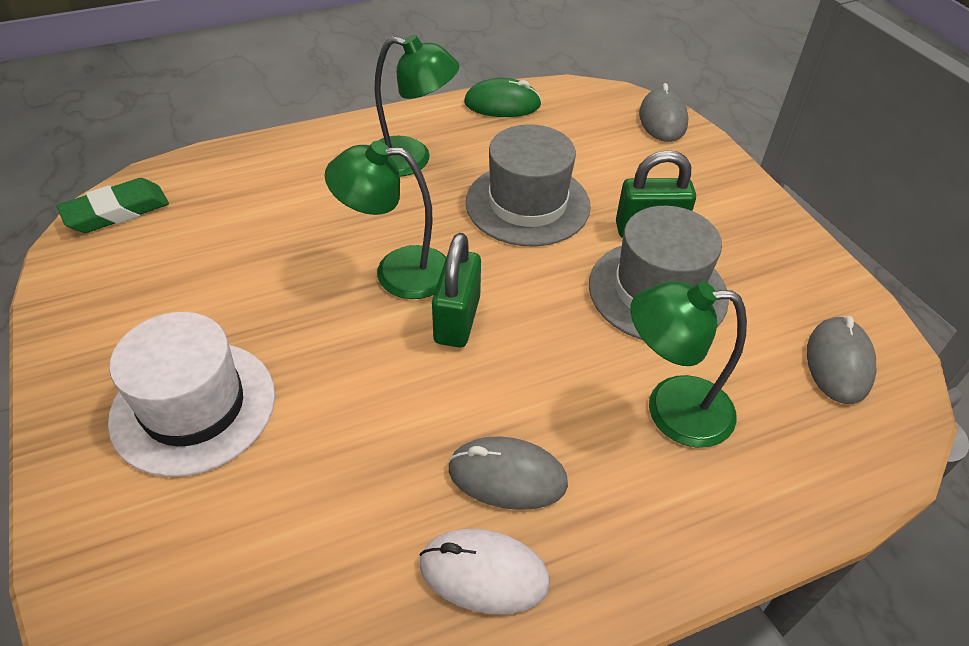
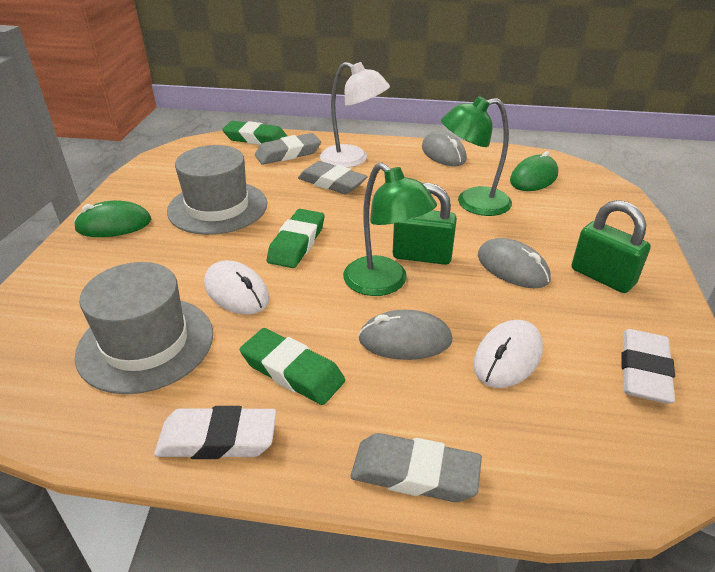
green eraser: [57,178,169,233] = 1 -> [222,121,287,145] [240,328,345,405] [267,209,325,268] = 3
green lamp: [325,141,446,299] [374,35,459,177] [630,281,747,448] = 3 -> [343,163,437,296] [441,96,512,216] = 2
green mouse: [464,78,542,117] = 1 -> [73,200,151,237] [510,151,558,191] = 2
grey eraser: none = 0 -> [255,133,321,165] [298,161,368,194] [351,433,482,502] = 3
white eraser: none = 0 -> [154,406,276,459] [621,329,675,404] = 2
white hat: [108,312,275,477] = 1 -> none = 0
white lamp: none = 0 -> [320,62,390,168] = 1
white mouse: [420,529,550,614] = 1 -> [204,260,269,315] [473,320,543,388] = 2

